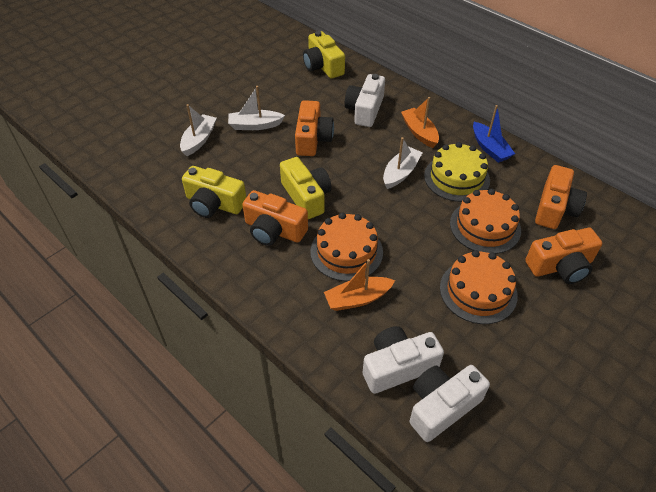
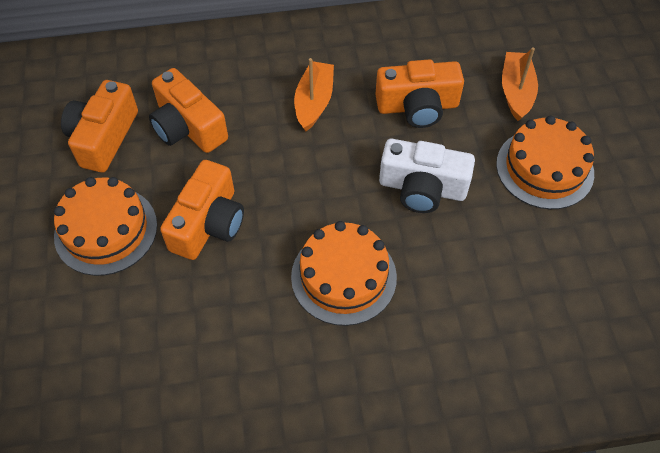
blue boat: [473,105,515,163] = 1 -> none = 0
white boat: [180,104,217,156] [228,86,285,130] [383,137,423,189] = 3 -> none = 0
white camera: [345,74,385,127] [363,326,444,394] [410,365,490,442] = 3 -> [379,139,475,213] = 1
yellow cake: [424,142,490,202] = 1 -> none = 0
yellow camera: [182,166,246,218] [280,157,332,219] [303,31,345,79] = 3 -> none = 0

